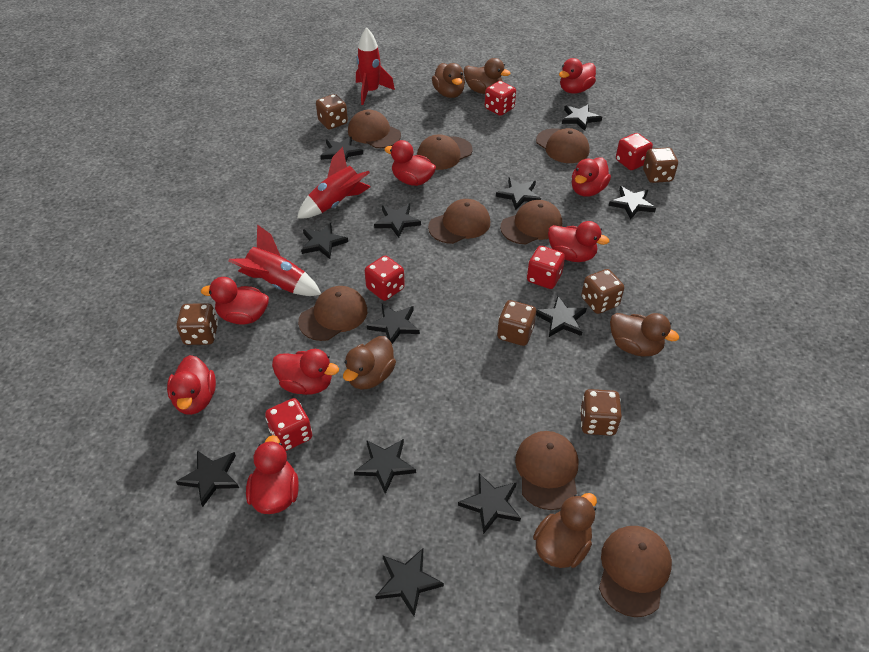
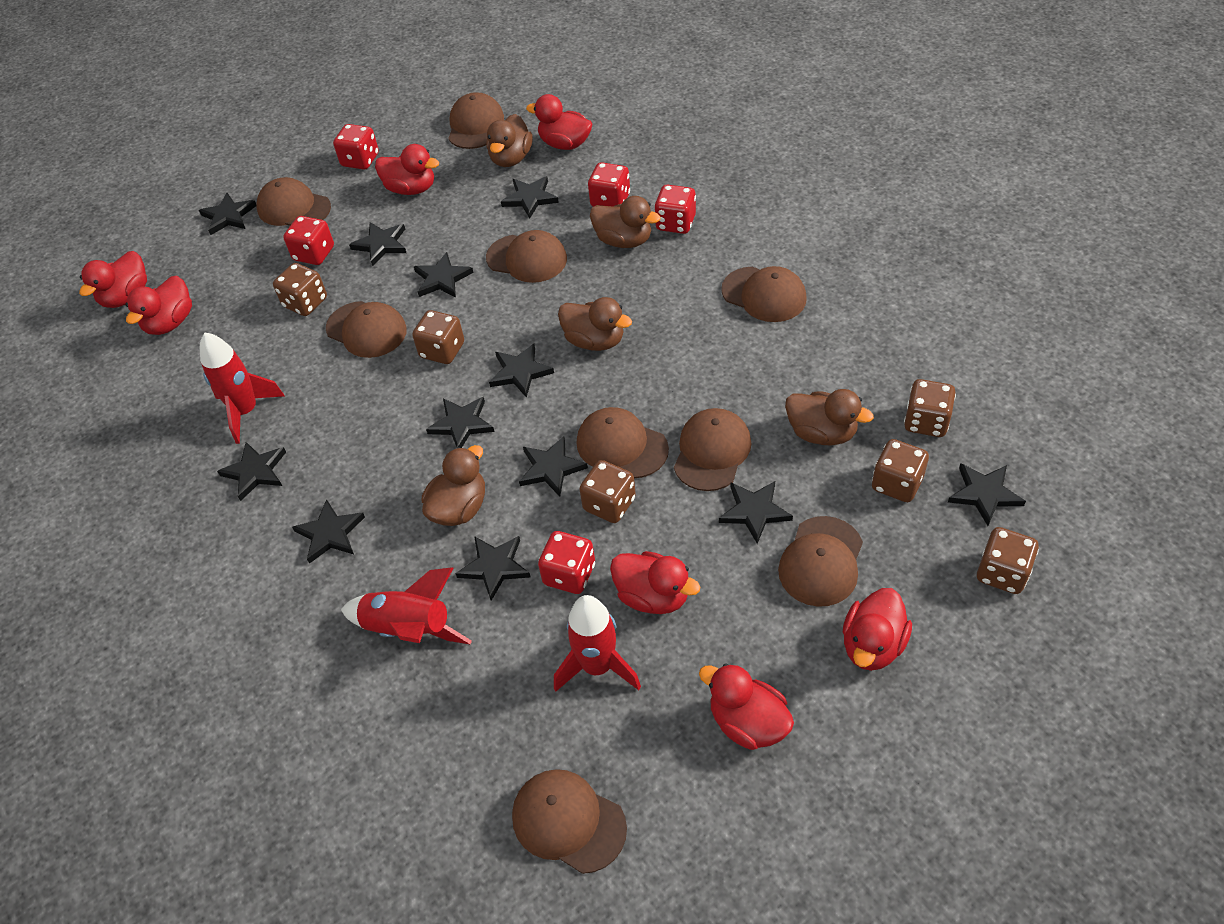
brown cap: [298,286,367,341] [348,110,401,148] [417,134,472,170] [428,199,490,244] [500,200,562,244] [515,431,578,510] [536,128,590,163] [599,526,672,617] = 8 -> [257,177,331,226] [326,301,407,358] [448,92,504,149] [486,230,567,283] [512,769,627,874] [577,407,669,478] [674,408,752,491] [721,266,807,322] [778,516,863,607] = 9
red duck: [167,355,216,415] [201,277,269,325] [246,435,299,514] [272,349,339,395] [384,140,436,186] [548,221,609,262] [559,58,596,94] [572,157,611,197] = 8 -> [79,251,147,308] [125,276,192,335] [375,144,439,195] [526,94,592,150] [610,551,701,614] [699,663,794,750] [843,588,912,671] = 7

